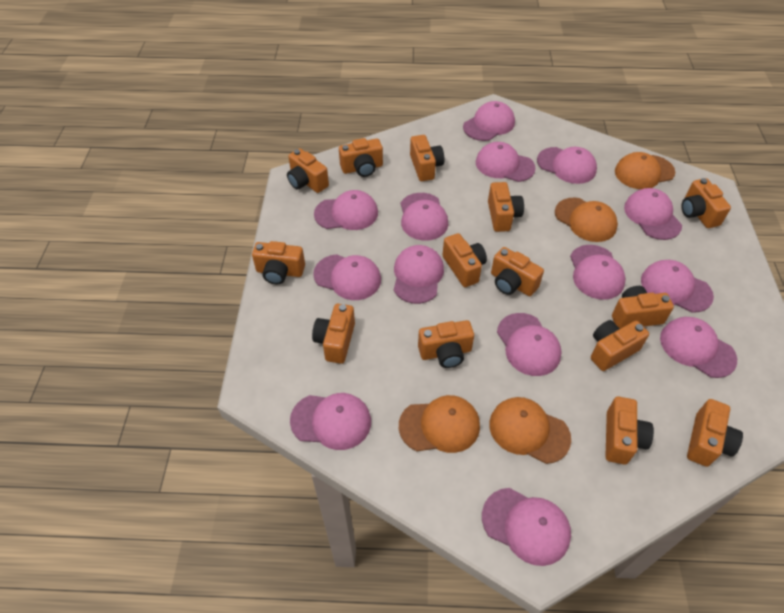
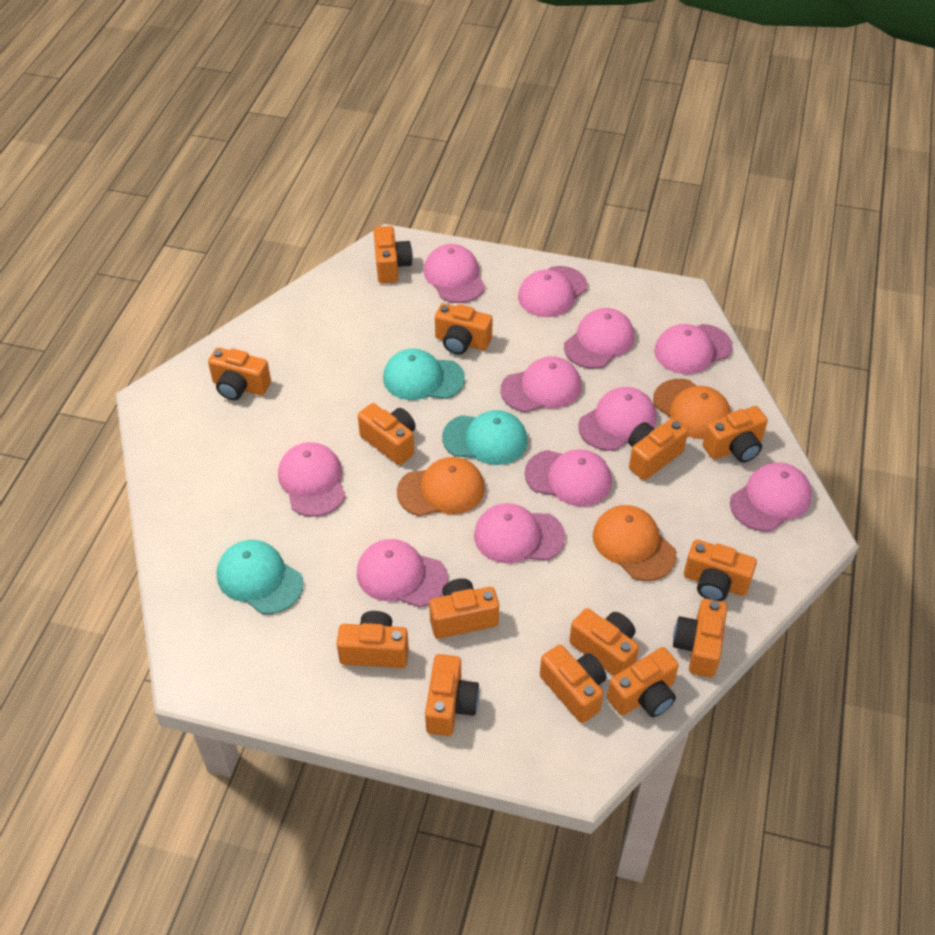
orange cap: [399,395,480,453] [489,397,571,464] [555,198,618,242] [615,152,675,189] = 4 -> [397,457,485,516] [593,505,677,581] [653,379,731,439] = 3
pink cap: [290,393,371,450] [313,254,381,300] [314,190,378,230] [394,245,444,304] [401,193,448,241] [463,101,515,141] [476,142,536,182] [482,488,571,566] [497,313,562,376] [537,147,597,184] [570,245,626,300] [624,188,682,240] [641,260,714,313] [660,317,737,378] = 14 -> [278,442,346,517] [357,539,448,607] [424,244,485,303] [474,503,565,563] [500,356,581,412] [518,266,588,317] [525,449,612,506] [564,308,634,369] [578,387,656,451] [654,324,732,374] [730,463,812,532] = 11
turquoise cap: none = 0 -> [217,540,303,614] [383,349,465,400] [442,410,528,465] = 3

